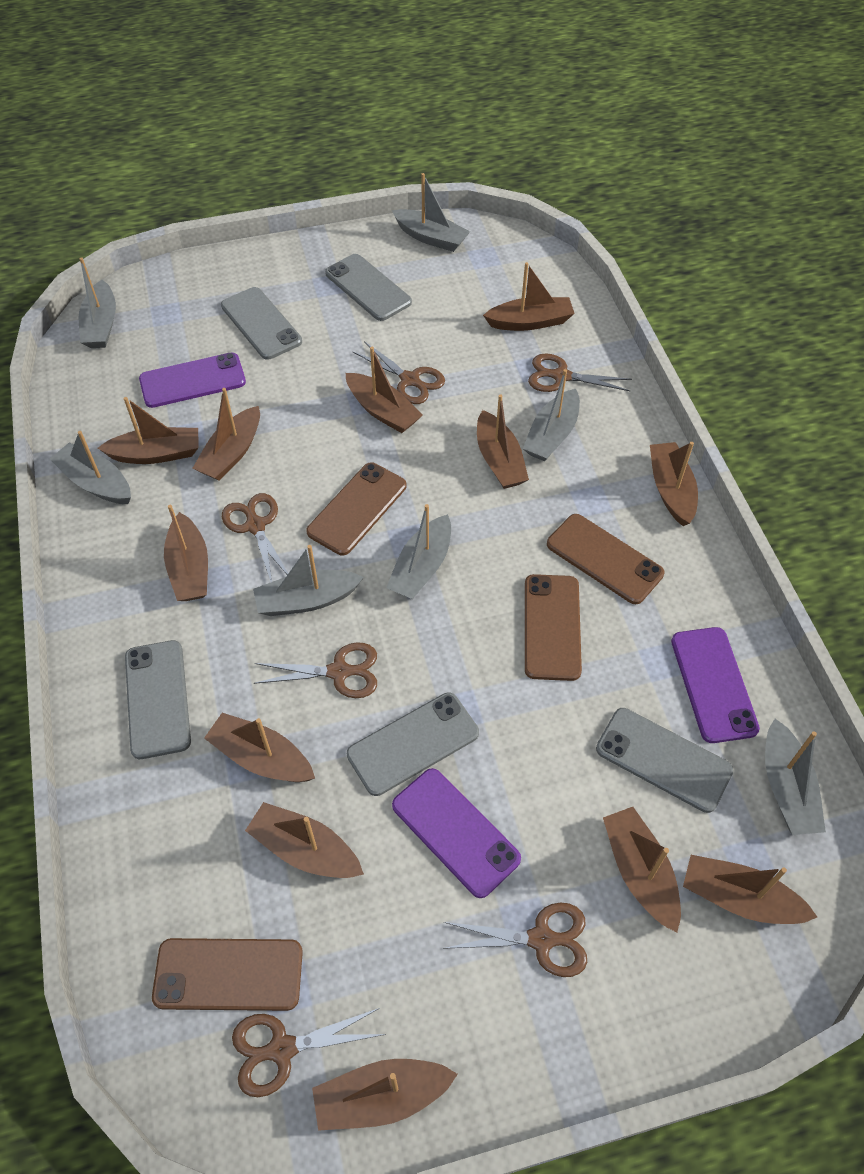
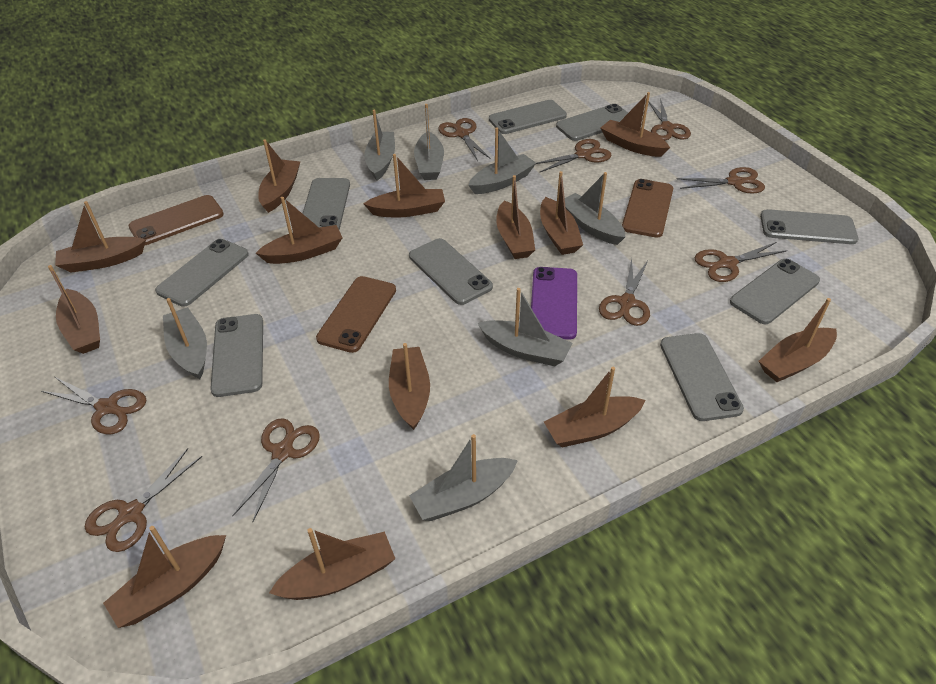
brown boat: [98,397,199,464] [164,505,208,601] [192,388,260,481] [204,713,315,782] [245,802,364,878] [312,1059,458,1131] [346,347,423,433] [477,394,529,489] [483,262,575,331] [603,807,681,932] [650,442,698,526] [683,855,817,924] = 12 -> [48,265,100,354] [55,201,146,273] [103,526,226,628] [256,197,342,264] [258,140,300,213] [269,528,396,600] [363,154,445,217] [389,343,430,430] [496,175,535,259] [540,171,583,255] [544,367,645,447] [601,92,670,157] [758,298,837,382] = 13
brown phone: [152,938,303,1011] [306,462,406,555] [525,574,582,681] [547,514,664,604] = 4 -> [128,195,224,245] [316,276,396,353] [622,179,673,238] = 3
brown scissors: [222,493,288,582] [232,1008,386,1097] [254,643,377,698] [352,341,445,404] [443,902,587,977] [528,353,632,392] = 6 -> [41,377,146,434] [85,448,202,552] [233,418,320,523] [438,118,491,161] [536,139,612,173] [599,258,650,326] [649,99,691,141] [677,167,765,194] [694,242,787,282] = 9
grey phone: [125,640,191,759] [221,287,302,360] [325,254,412,321] [347,693,479,796] [596,708,733,813] = 5 -> [155,239,249,307] [210,314,263,397] [302,178,350,229] [409,238,493,305] [489,100,567,134] [556,104,628,141] [660,333,744,421] [730,259,820,324] [760,209,858,244] = 9
purple phone: [139,353,246,408] [392,768,521,898] [671,627,760,743] = 3 -> [531,267,577,340] = 1

